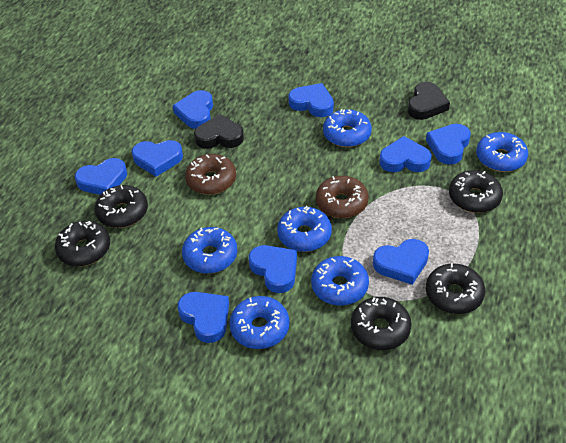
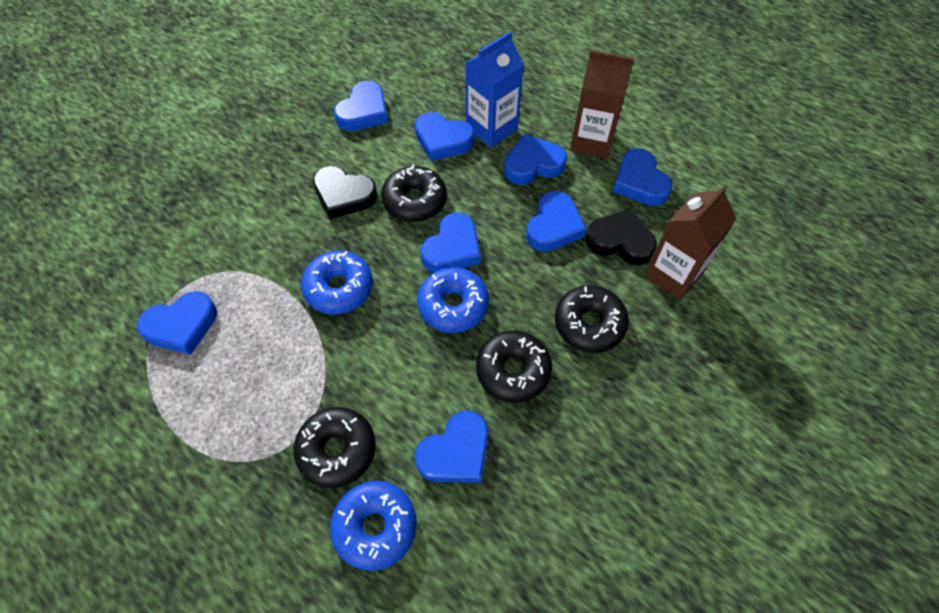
black donut: [55,221,110,266] [95,185,148,228] [351,297,412,350] [426,263,485,314] [449,170,503,213] = 5 -> [294,407,376,488] [381,164,447,222] [476,331,552,403] [555,285,629,353] = 4
blue carton: none = 0 -> [466,31,524,148] = 1
blue donut: [182,227,237,274] [229,296,290,349] [277,206,332,252] [311,256,369,306] [323,109,372,147] [476,132,528,172] = 6 -> [301,250,373,314] [330,481,417,571] [417,267,489,333] = 3
blue heart: [75,158,127,195] [132,140,183,177] [173,90,213,129] [178,292,229,343] [249,245,297,293] [288,83,334,117] [373,239,429,285] [379,136,432,172] [426,124,471,165] = 9 -> [137,291,217,355] [334,81,388,131] [415,112,475,161] [415,411,488,483] [421,213,481,272] [504,134,567,185] [526,191,587,252] [613,148,672,206] = 8
brown carton: none = 0 -> [570,50,634,158] [644,185,737,300] = 2
brown donut: [185,154,236,195] [316,176,368,218] = 2 -> none = 0

